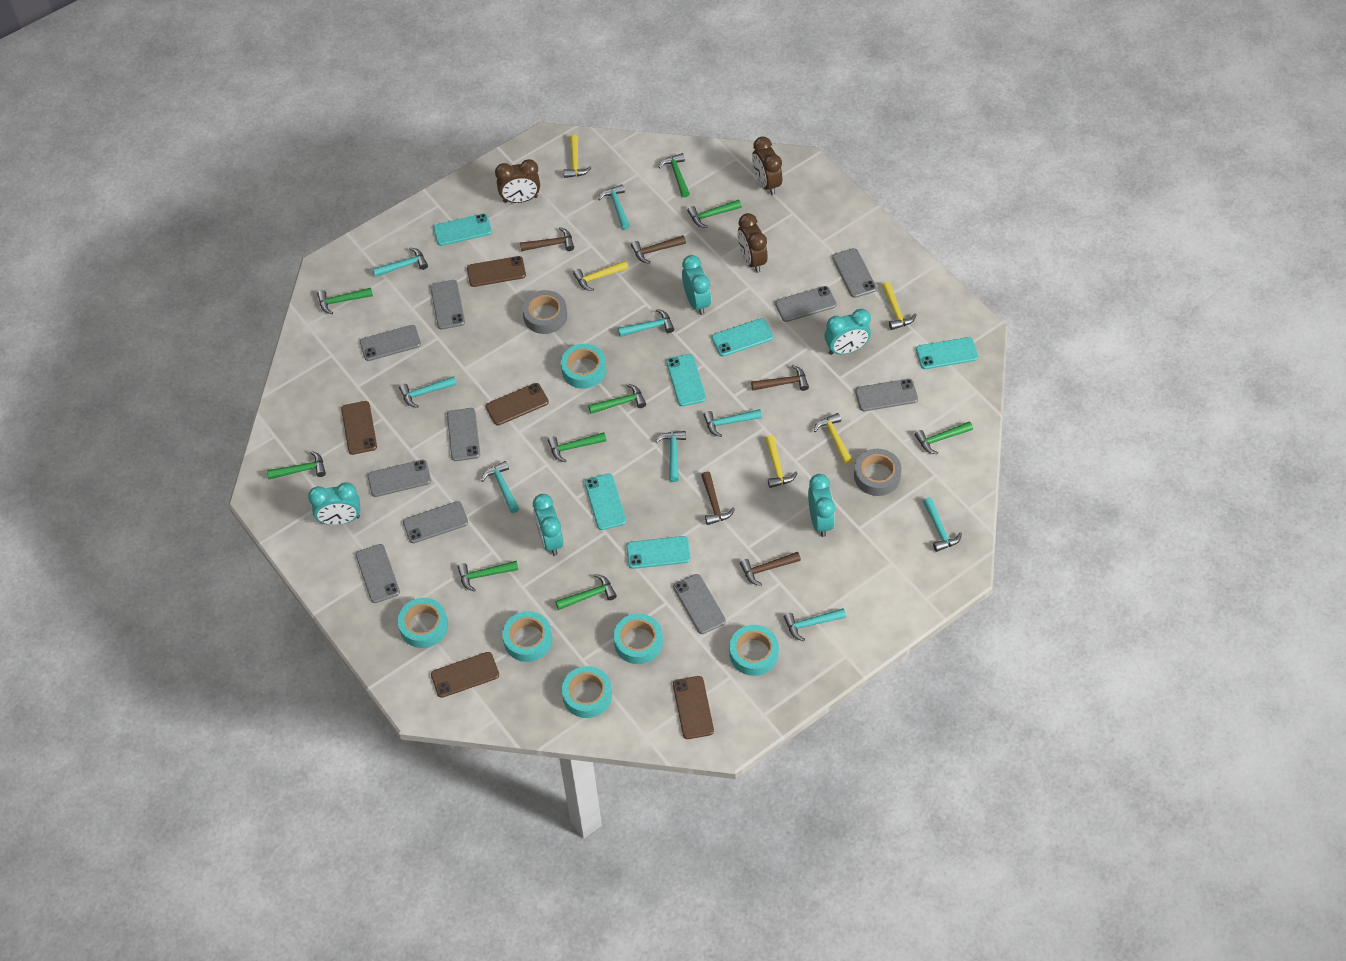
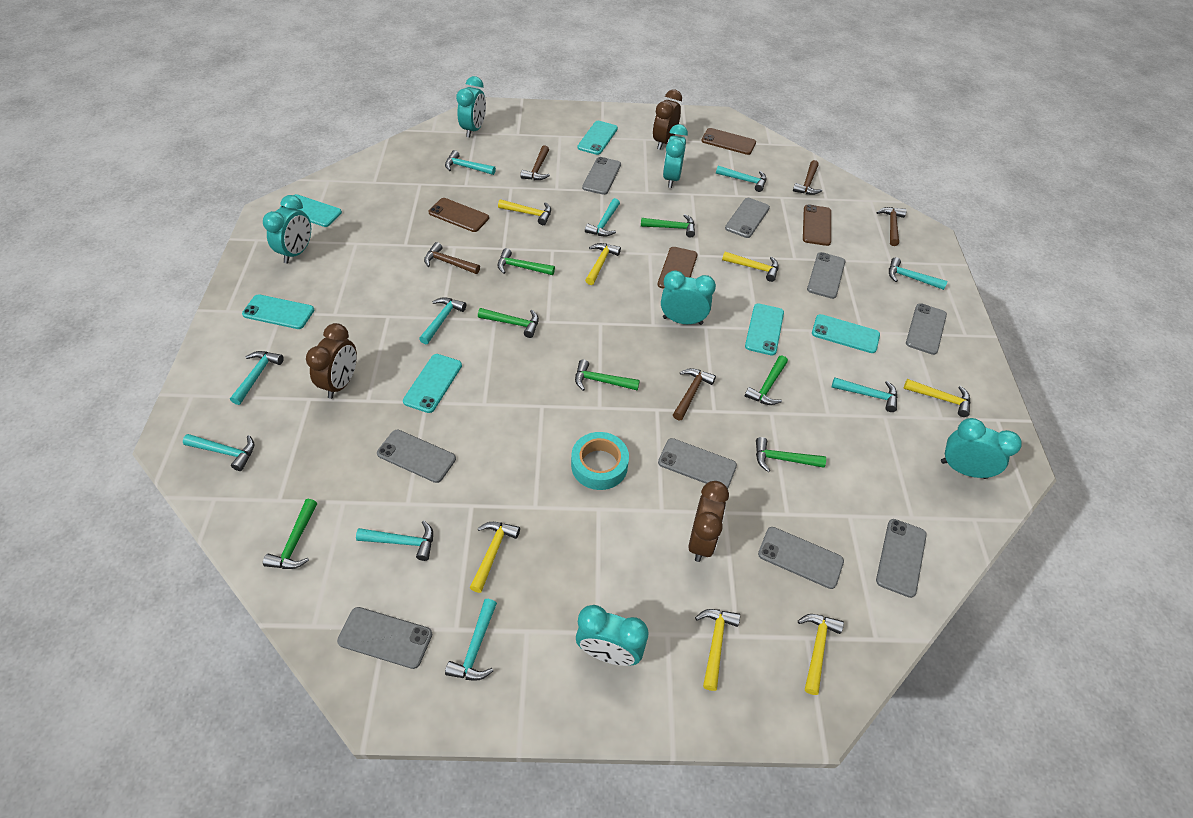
brown phone: [341,401,377,455] [431,652,499,698] [467,256,526,287] [486,383,549,425] [673,676,714,739] = 5 -> [428,198,489,232] [658,247,697,289] [702,128,756,155] [803,204,831,246] = 4
green hammer: [267,451,326,479] [317,288,373,314] [458,561,518,592] [548,432,606,462] [555,574,617,610] [588,384,646,414] [659,153,690,198] [687,200,742,228] [915,421,973,454] = 9 -> [263,499,317,569] [478,308,539,338] [498,248,555,275] [575,359,640,391] [641,214,695,238] [745,356,788,405] [756,437,826,472] = 7
grey phone: [356,544,400,603] [360,325,421,361] [368,460,431,497] [403,501,468,543] [430,280,465,329] [447,408,480,461] [673,574,726,634] [775,286,837,322] [832,248,877,298] [855,379,918,411] = 10 -> [337,607,432,669] [377,430,456,483] [582,157,621,195] [658,438,737,489] [725,198,770,238] [758,527,844,589] [807,252,845,299] [876,519,927,598] [906,303,947,355] = 9
grey tape: [522,290,567,334] [854,449,902,496] = 2 -> none = 0
turquoise clock: [308,482,360,525] [533,494,563,556] [682,255,711,315] [808,474,835,537] [825,309,871,355] = 5 -> [263,195,311,263] [456,76,486,138] [576,605,649,666] [661,270,716,325] [663,124,688,188] [941,418,1022,479] = 6
turquoise hammer: [373,248,428,277] [399,376,457,408] [481,461,519,513] [598,184,630,229] [618,309,674,337] [656,431,686,482] [704,409,762,437] [784,608,846,641] [923,497,962,552] = 9 -> [183,434,255,471] [230,351,284,405] [356,520,433,561] [419,297,466,344] [445,150,496,175] [445,599,497,681] [585,198,620,236] [716,166,766,192] [832,377,898,412] [889,257,947,290] = 10
turquoise tape: [398,598,448,648] [502,611,552,662] [561,344,606,389] [562,666,612,718] [613,613,663,664] [729,625,779,676] = 6 -> [571,432,629,490] = 1
yellow hammer: [564,135,591,178] [573,260,628,291] [765,435,797,488] [814,413,852,465] [882,282,916,330] = 5 -> [470,522,520,593] [498,199,551,225] [585,243,621,285] [695,609,740,691] [722,252,779,282] [798,614,844,695] [904,379,970,417] = 7

